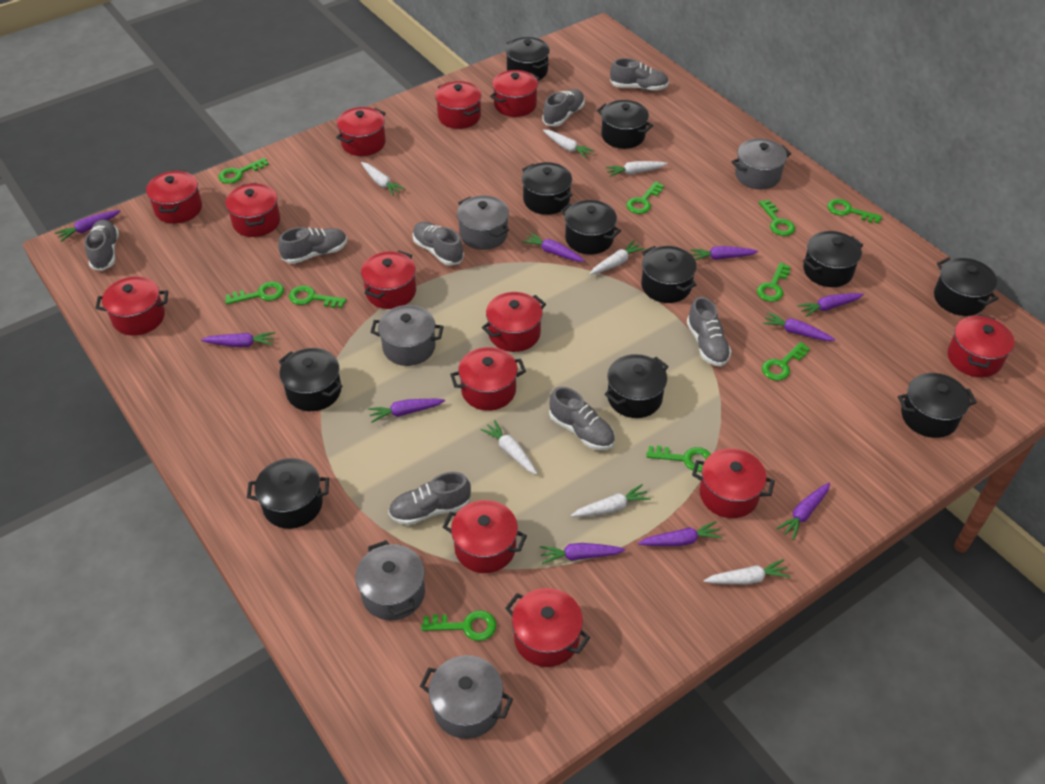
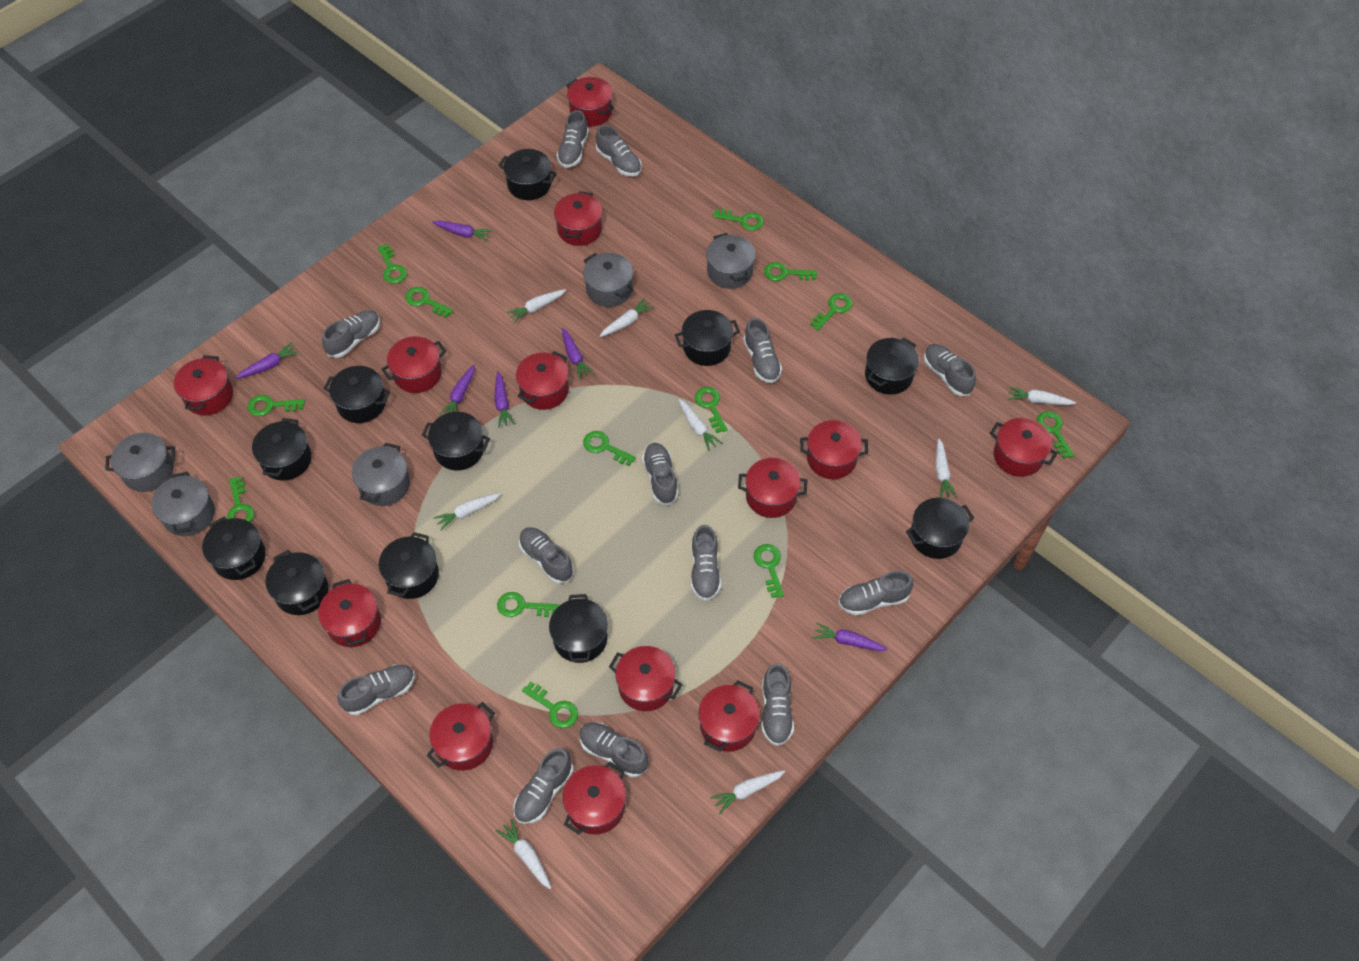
green key: [218,158,269,184] [225,282,284,304] [289,285,346,308] [421,610,496,641] [626,181,664,214] [646,446,711,472] [757,262,791,302] [759,200,795,236] [762,342,810,381] [827,199,882,223] = 10 -> [227,477,254,522] [248,395,305,416] [377,244,407,284] [405,287,453,318] [497,592,559,617] [522,682,578,728] [583,431,636,466] [695,387,728,433] [713,209,764,231] [754,544,784,598] [764,262,817,281] [810,293,853,330] [1037,411,1074,459] = 13
grey shoe: [85,220,119,271] [278,227,347,264] [388,472,471,525] [412,222,464,266] [542,89,585,126] [549,387,615,450] [610,58,669,91] [687,297,731,366] = 8 -> [322,310,380,358] [337,664,415,715] [513,748,573,824] [519,527,574,584] [557,110,589,168] [579,722,648,777] [596,125,642,176] [642,443,678,505] [691,525,721,601] [743,318,782,383] [762,663,794,746] [839,571,913,616] [924,344,976,396] = 13
purple carrot: [55,210,120,242] [201,332,275,347] [368,399,445,423] [522,232,585,262] [540,543,626,564] [638,521,723,546] [690,246,758,260] [763,312,835,341] [776,483,830,540] [797,293,864,317] = 10 -> [235,342,299,379] [432,221,492,241] [440,365,475,415] [494,371,515,427] [562,328,594,379] [813,623,888,651] = 6
white carrot: [361,162,405,196] [480,420,538,475] [543,129,594,158] [571,484,651,517] [589,240,645,275] [606,161,668,177] [704,559,791,584] = 7 -> [433,493,501,531] [496,819,551,889] [507,289,566,323] [600,298,654,337] [679,399,722,451] [710,770,785,814] [935,438,957,498] [1008,387,1076,405] = 8

